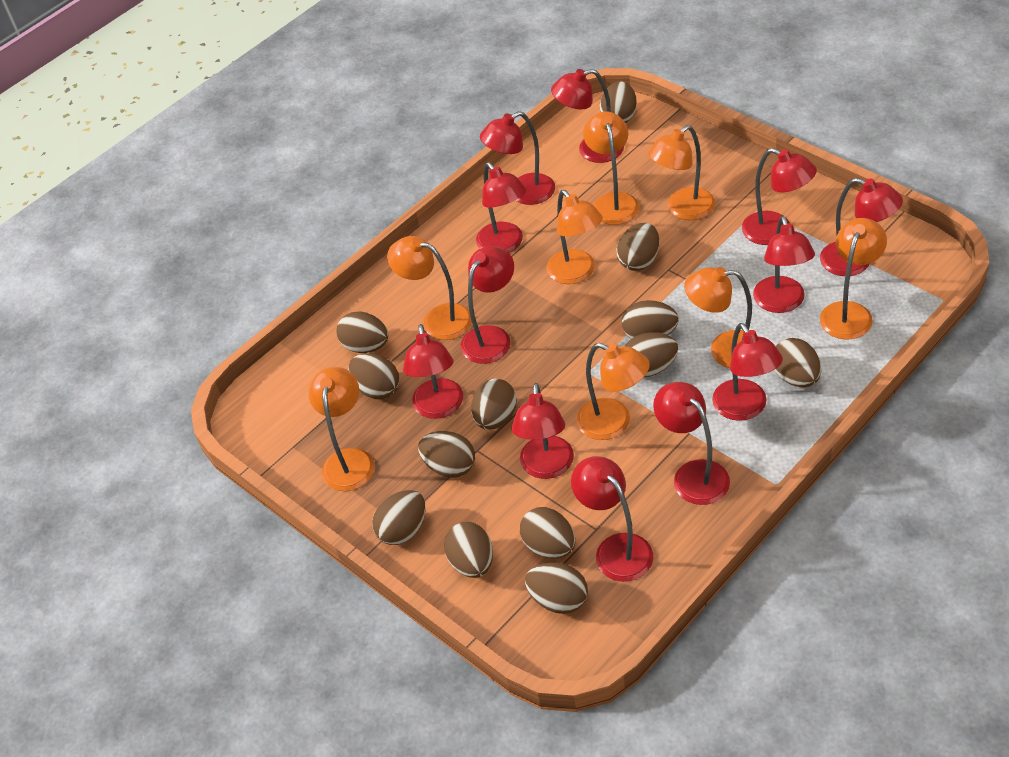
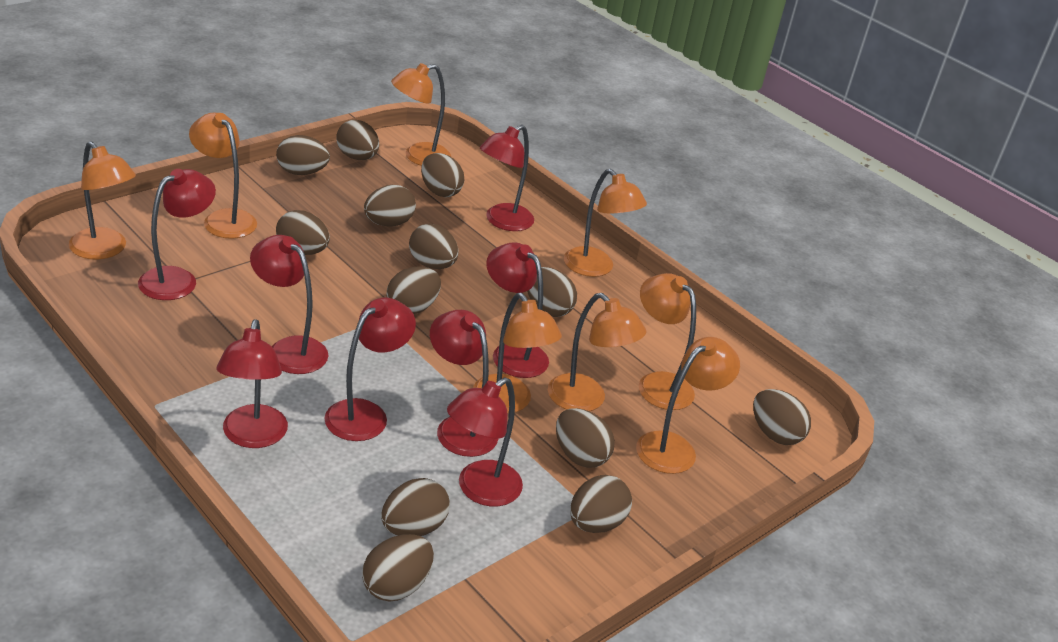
red lamp: [403,324,463,419] [461,246,514,364] [476,162,527,253] [480,111,555,205] [512,383,574,479] [551,69,624,163] [571,456,653,582] [653,382,730,505] [712,323,783,421] [742,148,817,245] [753,216,815,313] [820,178,903,276] = 12 -> [138,169,216,300] [216,319,288,448] [250,235,328,374] [324,298,416,441] [430,310,498,457] [447,377,523,506] [480,125,534,231] [486,242,549,378] = 8

